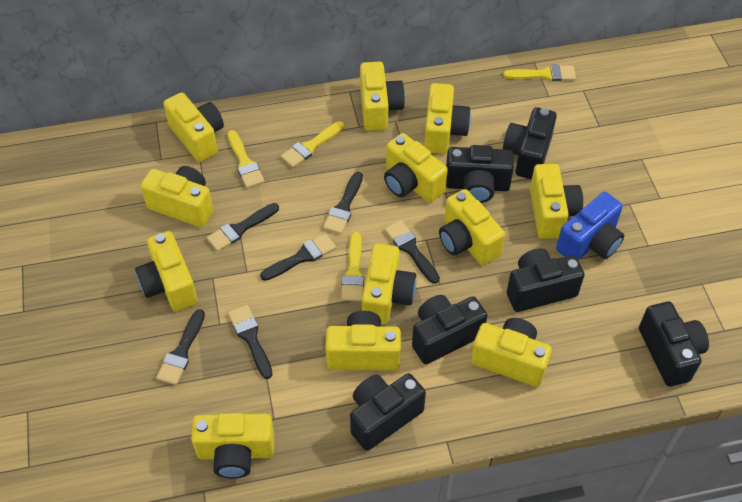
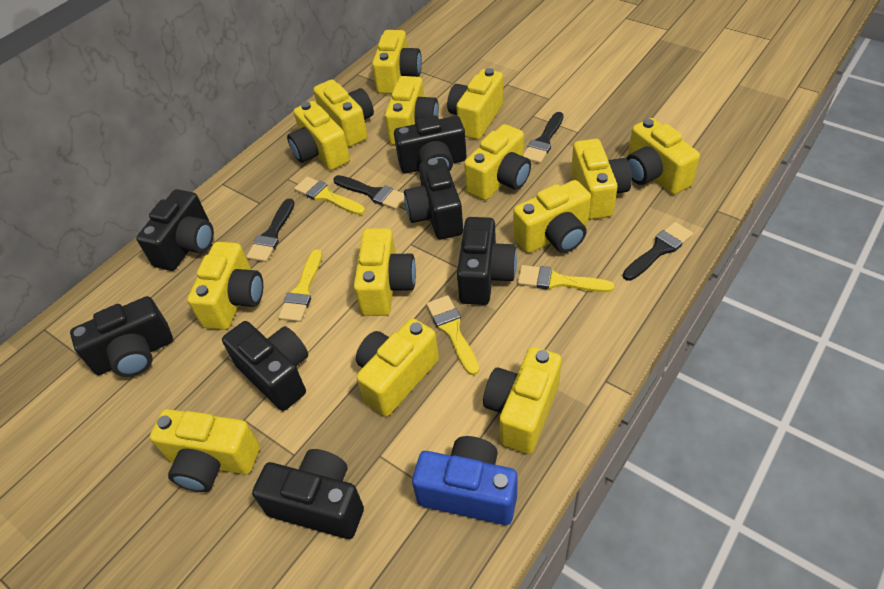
black brush: [156,309,205,385] [207,203,279,251] [228,305,273,379] [260,233,336,281] [323,172,363,234] [385,220,440,284] = 6 -> [246,199,294,262] [333,175,404,210] [524,112,564,164] [623,222,693,281] = 4
black camera: [350,373,426,451] [412,295,487,364] [446,145,514,203] [503,107,557,179] [507,248,585,312] [639,301,709,387] = 6 -> [70,296,173,377] [136,189,214,271] [222,321,308,411] [252,449,364,539] [394,115,466,173] [404,158,463,239] [457,217,517,305] = 7
yellow camera: [135,231,198,311] [140,166,213,227] [163,92,224,162] [191,413,275,478] [325,311,401,370] [360,62,405,131] [362,243,416,325] [384,133,448,203] [424,83,471,154] [439,189,505,265] [471,318,552,387] [530,164,583,239] = 12 -> [150,409,260,492] [187,242,263,330] [287,101,350,170] [313,80,374,147] [354,228,416,316] [356,318,439,417] [372,30,422,94] [385,76,439,145] [447,68,503,140] [464,124,531,200] [483,347,562,454] [513,180,591,253] [571,139,632,219] [626,118,700,194] = 14

